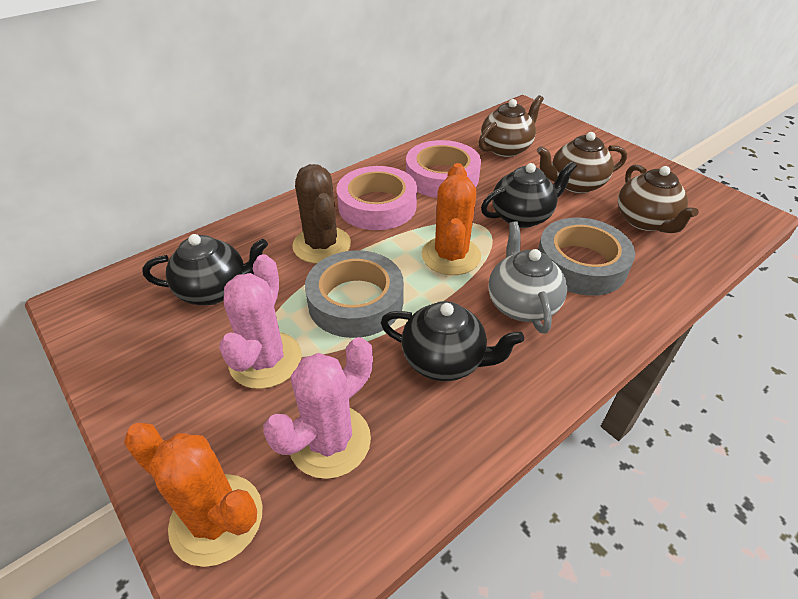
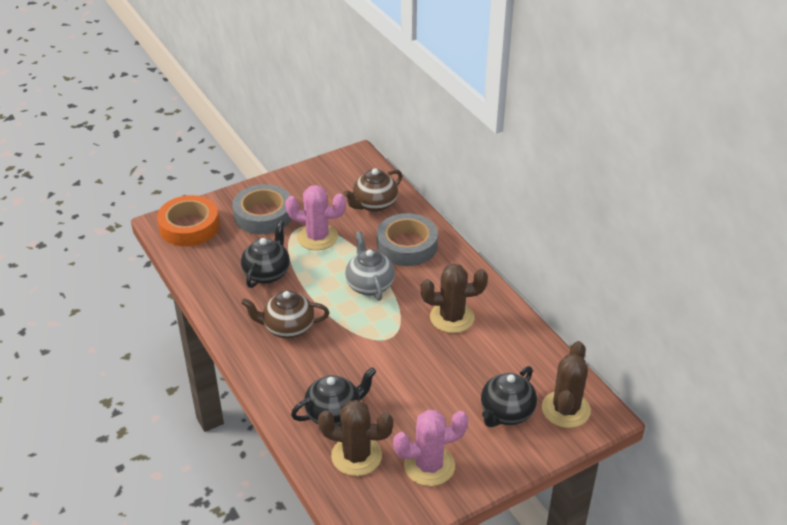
brown cactus: [292,164,351,264] = 1 -> [318,400,393,476] [420,263,488,333] [542,341,591,428] = 3
brown teapot: [479,95,544,157] [537,132,627,193] [618,164,699,233] = 3 -> [241,291,329,339] [343,168,402,212] = 2
orange cactus: [124,423,263,567] [422,163,481,275] = 2 -> none = 0
orange tape: none = 0 -> [157,195,219,246] = 1
pink tape: [337,166,417,230] [406,140,481,198] = 2 -> none = 0

